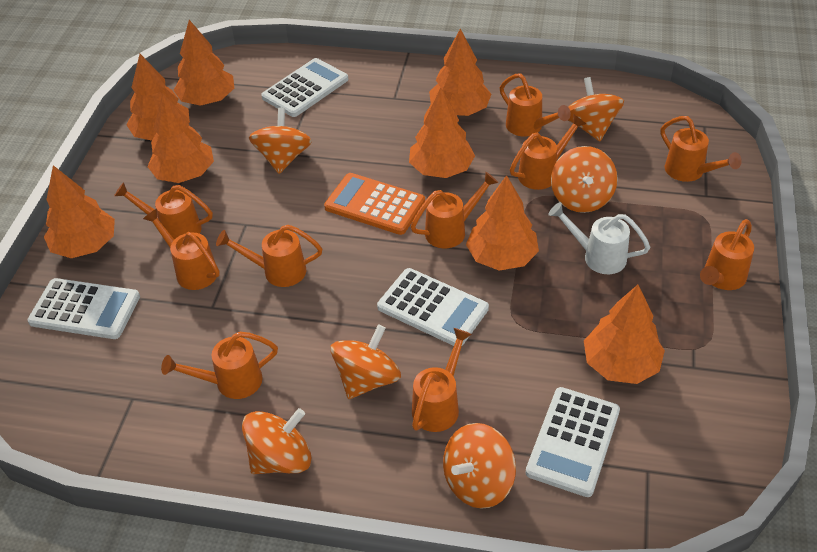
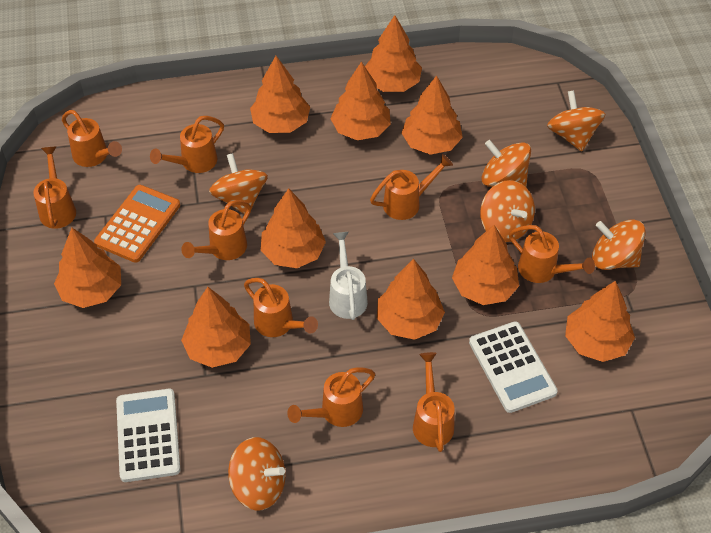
orange tree: [44,165,115,258] [127,54,190,141] [147,94,214,183] [174,20,234,106] [409,87,475,178] [429,29,491,116] [466,175,539,271] [584,285,665,384] = 8 -> [54,228,121,308] [181,287,251,368] [250,56,310,133] [261,188,326,268] [330,61,391,140] [365,15,422,92] [377,259,445,340] [401,76,463,155] [452,225,519,305] [565,281,635,362] = 10
orange watering can: [114,182,213,240] [143,209,220,290] [161,332,278,399] [216,225,323,287] [411,172,499,248] [412,328,472,432] [500,73,571,137] [510,115,586,190] [660,116,742,182] [700,219,754,290] = 10 -> [33,147,76,229] [62,110,122,167] [150,116,224,173] [181,200,251,260] [244,278,318,337] [287,367,375,427] [370,154,453,220] [413,352,455,452] [509,225,595,283] = 9
white calculator: [27,278,140,339] [261,58,348,117] [377,268,489,347] [526,387,620,497] = 4 -> [116,389,180,482] [469,321,558,413] = 2

